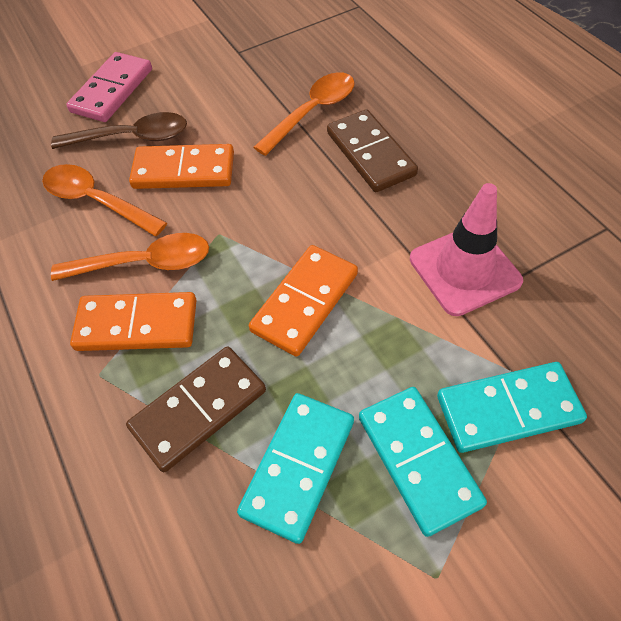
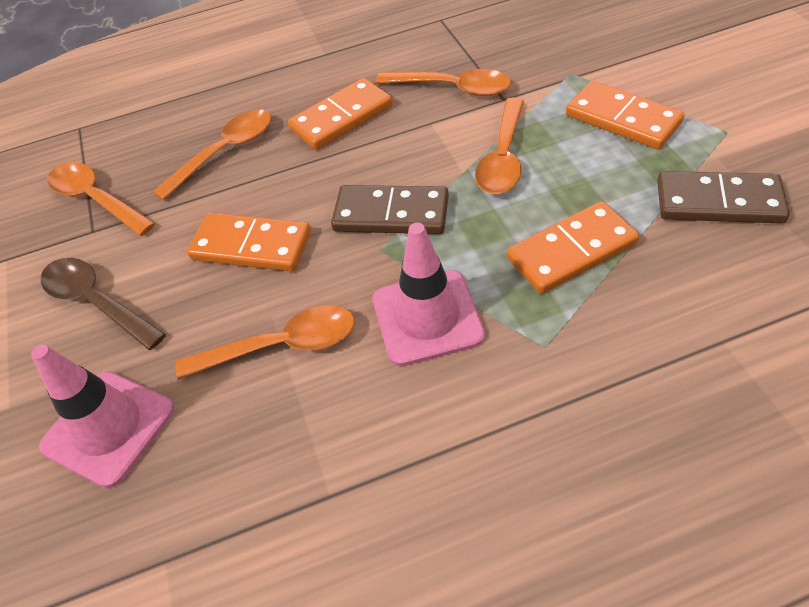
orange domino: [70,292,196,351] [129,144,234,189] [249,245,358,357] = 3 -> [187,213,311,271] [288,78,393,150] [507,201,640,294] [566,81,685,149] = 4
orange spoon: [42,164,167,236] [51,233,209,281] [253,72,355,156] = 3 -> [47,162,155,236] [153,110,271,200] [175,305,355,379] [376,69,511,96] [475,98,524,194] = 5
pink domino: [66,52,152,122] = 1 -> none = 0
pink traffic cone: [410,183,523,316] = 1 -> [31,345,174,488] [373,223,485,366] = 2
turquoise domino: [237,393,354,544] [359,387,487,537] [437,362,587,453] = 3 -> none = 0

